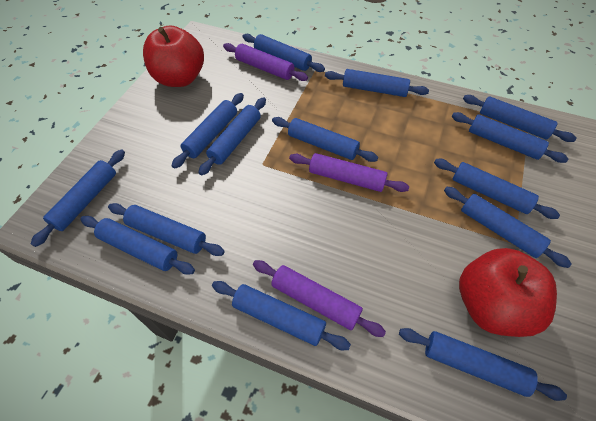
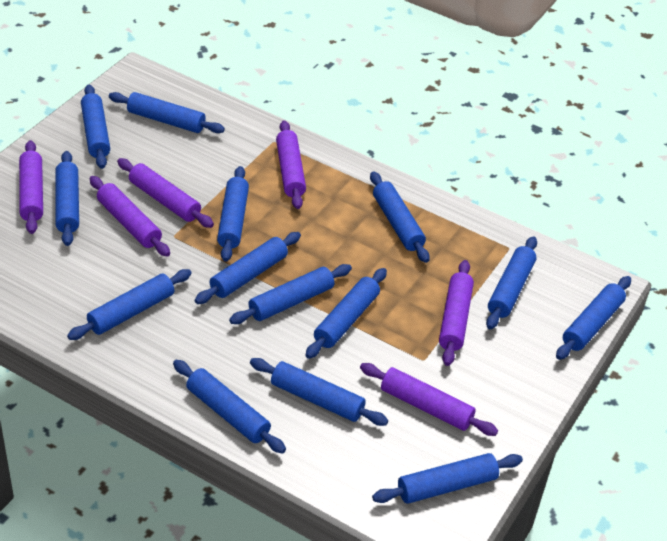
purple rolling pin: [223,43,308,81] [253,260,386,337] [289,153,409,192] = 3 -> [19,140,43,234] [89,176,170,257] [117,158,214,228] [276,120,306,209] [360,363,498,436] [439,260,474,366] = 6
red apple: [143,25,204,87] [459,248,557,337] = 2 -> none = 0

